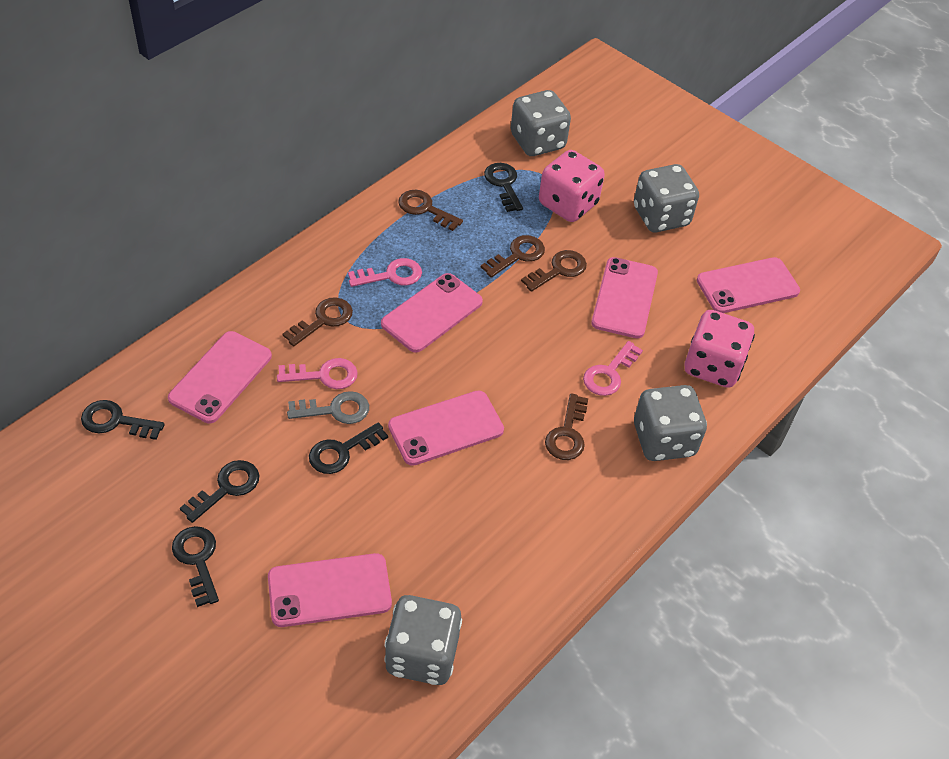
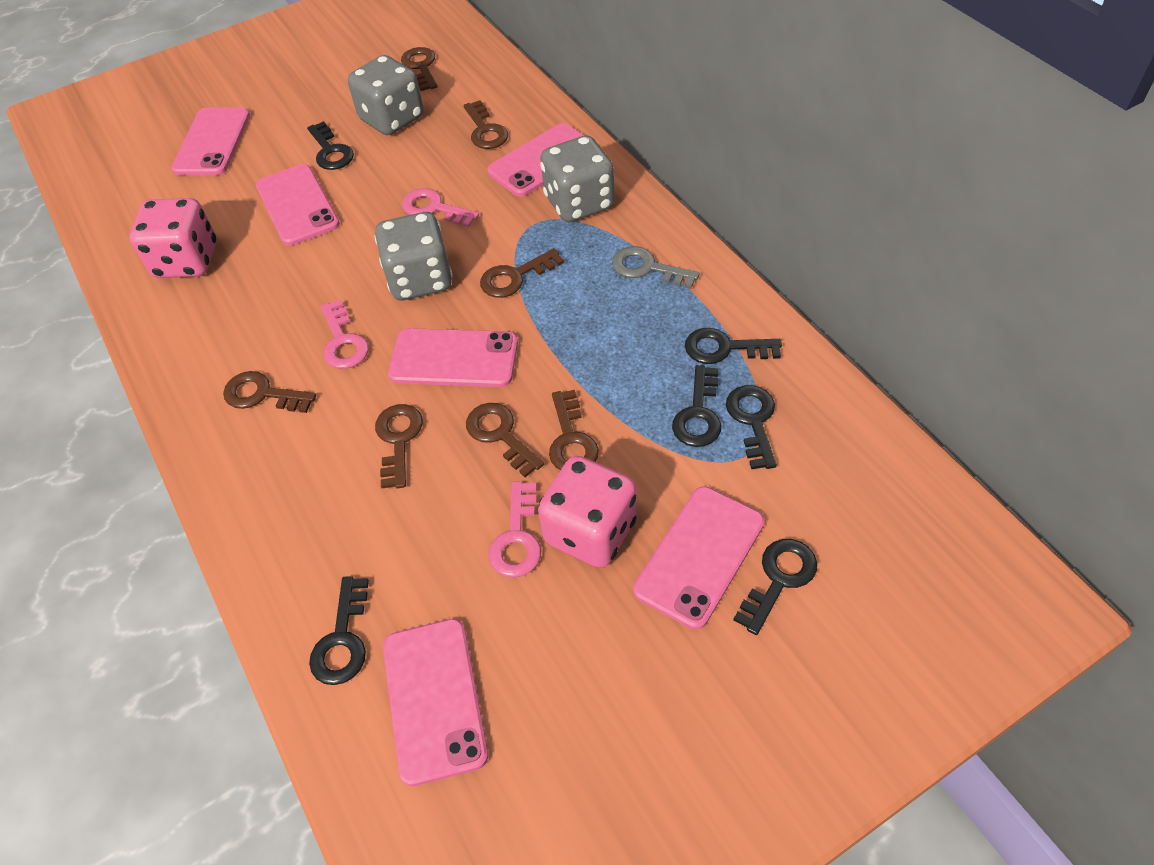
black key: [81,400,165,440] [172,526,219,607] [180,460,260,523] [309,422,388,474] [484,163,523,212] = 5 -> [307,121,354,170] [309,576,369,685] [672,365,721,447] [685,328,782,364] [726,385,777,469] [733,539,817,635] = 6
brown key: [283,297,353,346] [399,190,463,231] [481,235,545,278] [521,250,587,292] [545,393,588,460] = 5 -> [223,371,316,413] [375,404,423,488] [401,47,438,91] [464,100,508,149] [466,403,544,477] [480,248,564,298] [549,390,599,470] = 7
grey dice: [384,595,462,685] [511,90,571,156] [634,164,699,232] [634,385,707,461] = 4 -> [348,55,423,135] [374,212,453,300] [540,135,615,222] = 3

